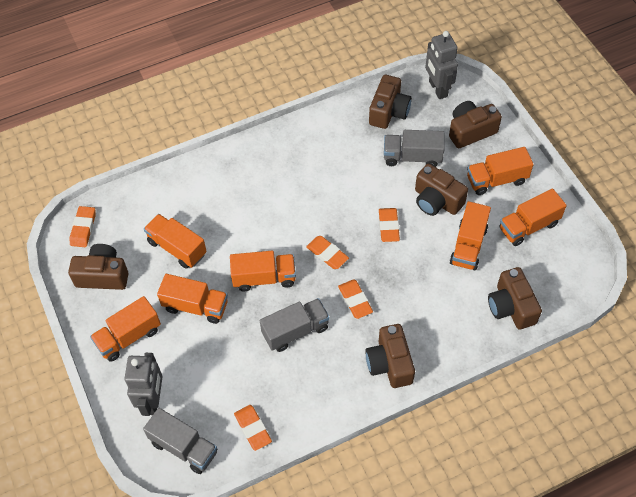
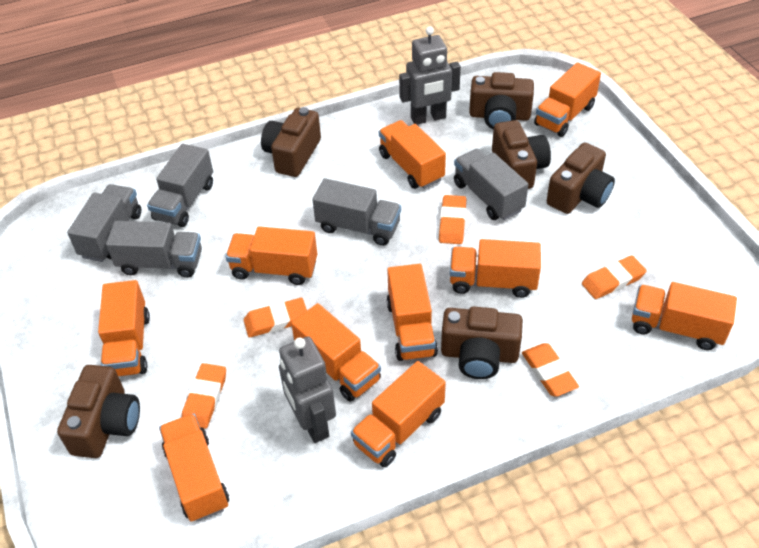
grey truck: [143,408,217,474] [260,298,330,352] [384,130,445,167] = 3 -> [67,184,141,262] [106,221,202,278] [147,144,213,227] [312,178,401,246] [454,149,529,220] = 5
orange truck: [90,296,161,362] [144,214,207,269] [157,274,228,324] [230,251,296,291] [450,201,491,270] [467,147,534,195] [499,188,567,246] = 7 -> [98,280,150,376] [159,413,229,522] [226,226,317,285] [291,303,381,402] [351,361,446,467] [379,120,446,189] [387,264,438,361] [450,239,541,298] [534,62,601,137] [632,282,737,350] = 10

